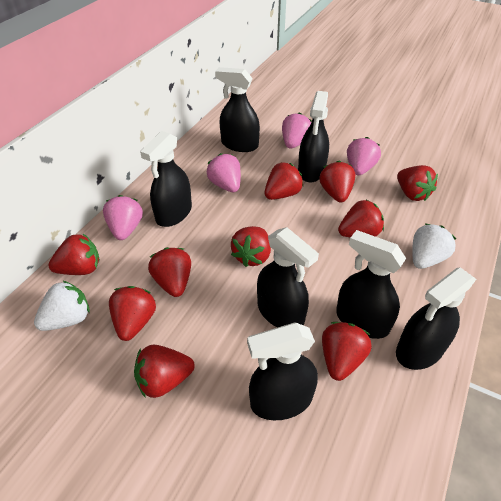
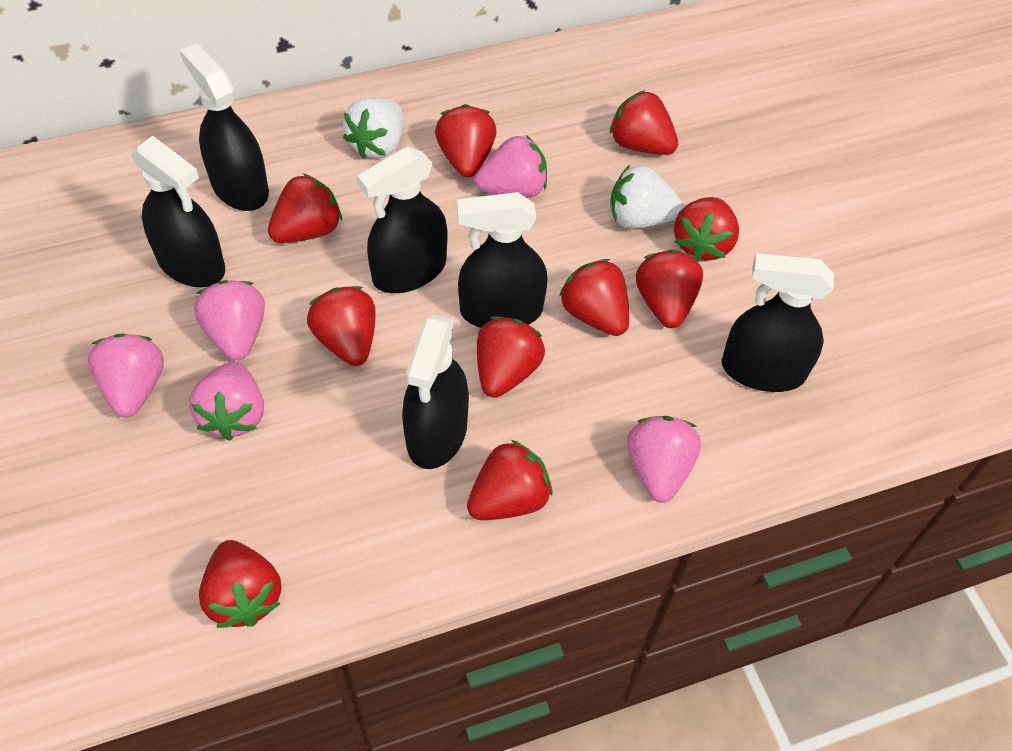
black spray bottle: [140,131,192,227] [215,67,260,152] [247,322,318,420] [257,227,319,328] [298,91,329,182] [336,230,406,339] [396,267,476,370] = 7 -> [131,136,225,287] [180,44,269,211] [357,146,447,293] [402,314,469,469] [457,192,548,328] [722,253,834,392] = 6
pink strawberry: [103,195,143,240] [207,153,241,192] [282,112,312,149] [347,137,381,175] = 4 -> [88,334,164,417] [189,361,264,441] [194,280,265,361] [475,135,547,198] [627,416,701,503] = 5

